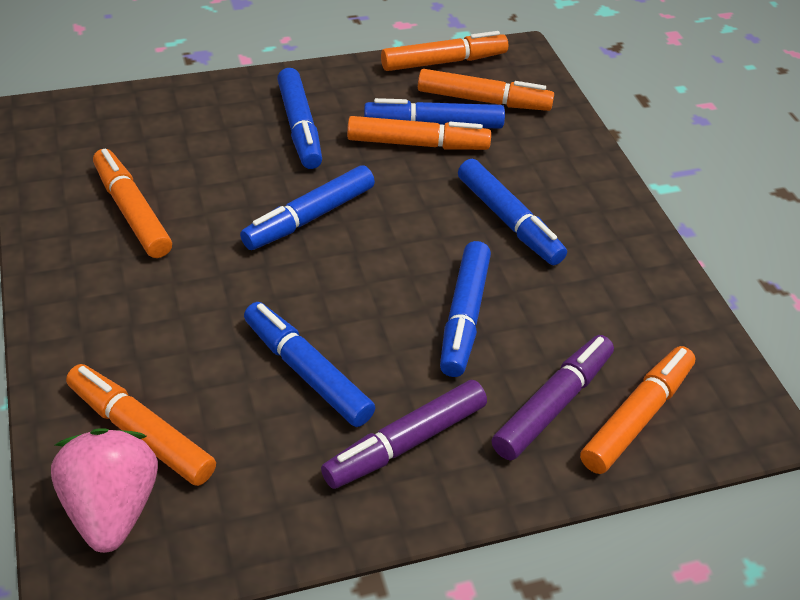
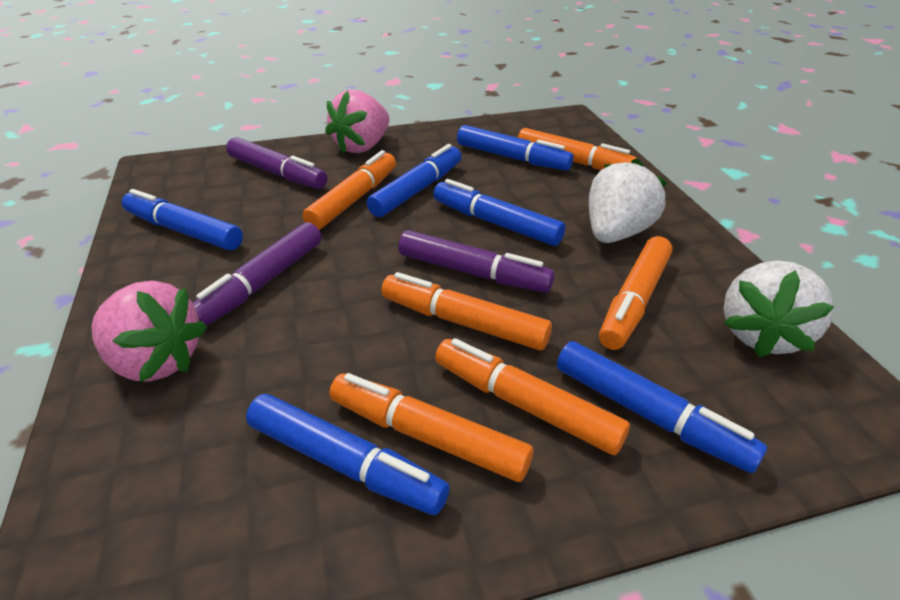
pink strawberry: [51,428,158,553] = 1 -> [91,281,207,382] [325,90,389,153] = 2
purple marker: [321,380,487,489] [492,335,614,461] = 2 -> [193,222,322,326] [226,137,327,189] [398,230,555,293] = 3
white strawberry: none = 0 -> [589,158,668,243] [723,260,835,357] = 2

